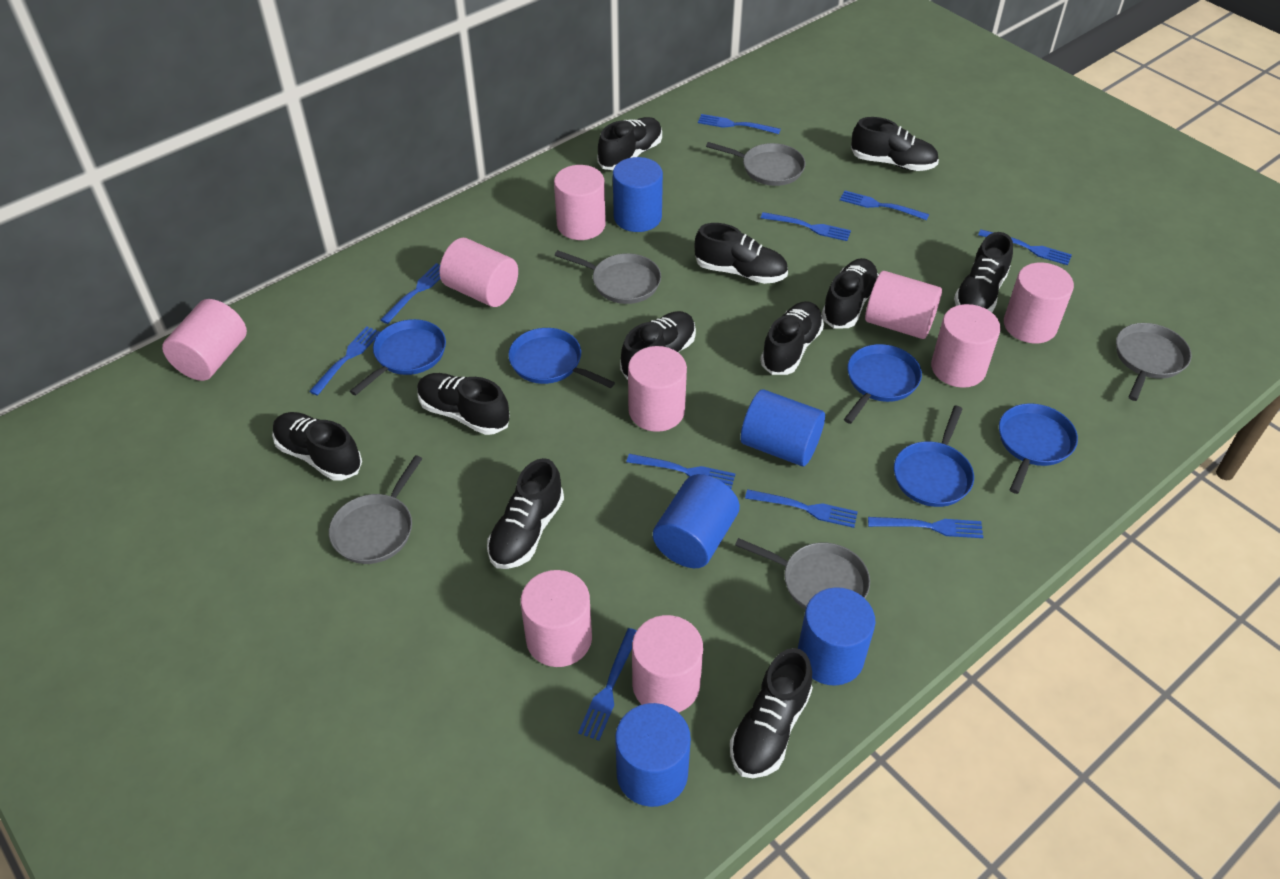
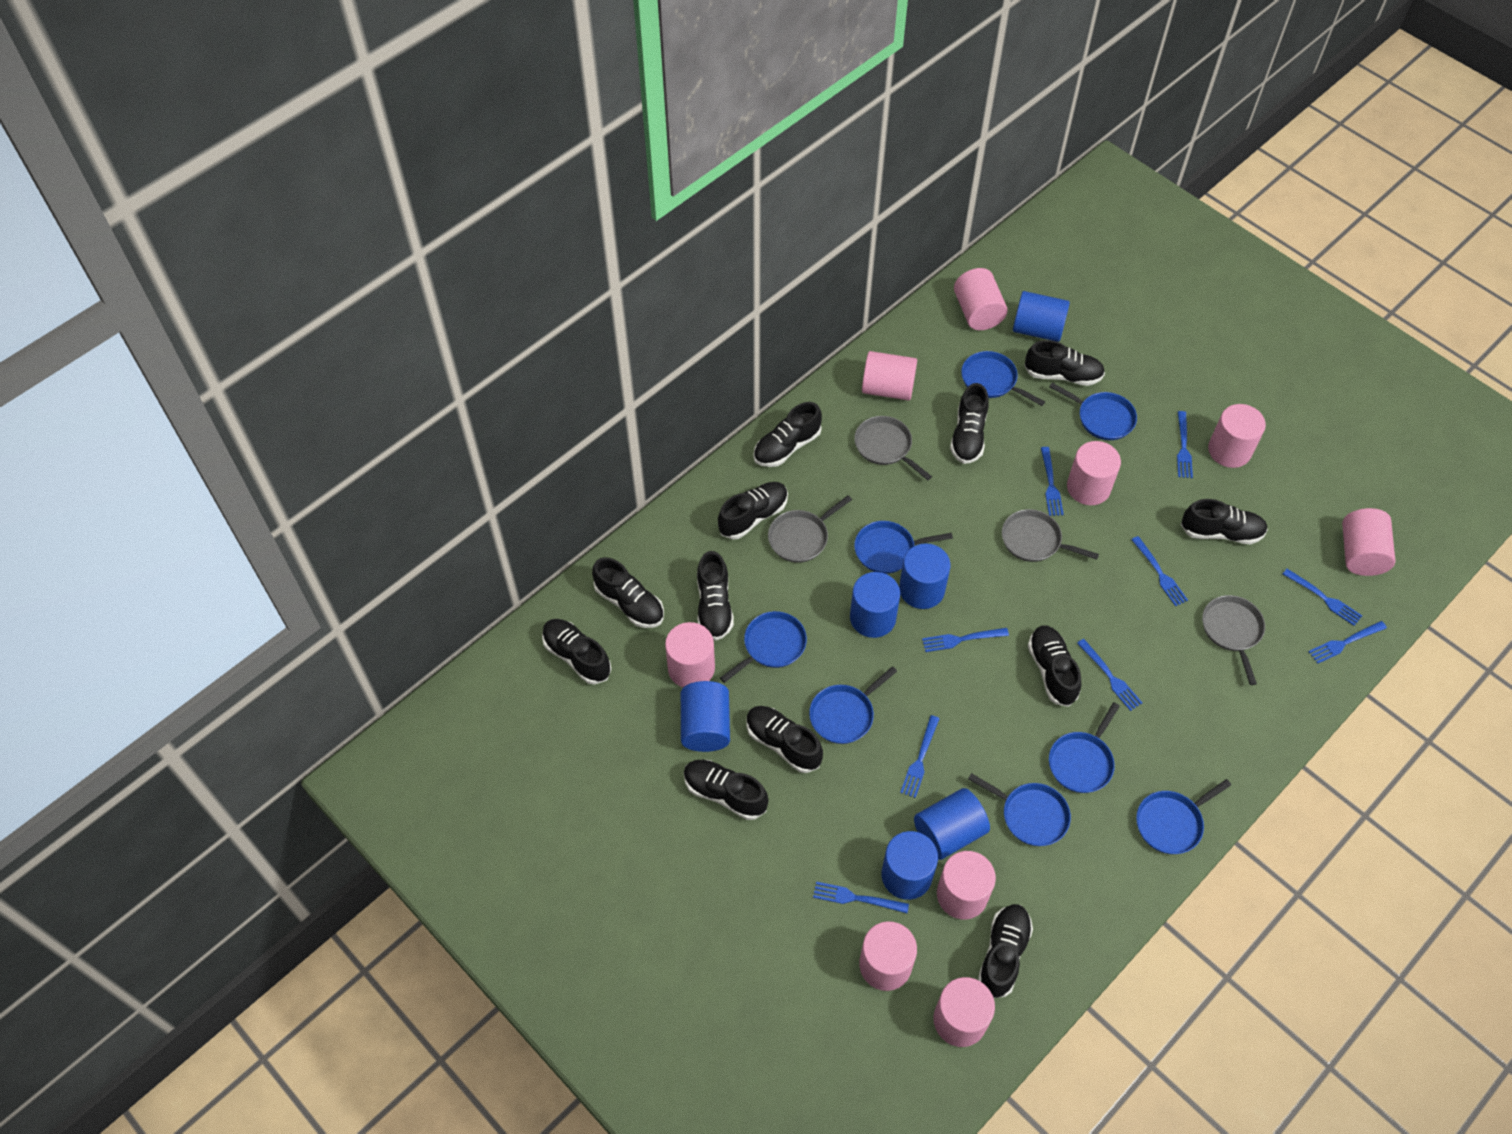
black shoe: [272,412,362,481] [417,373,510,435] [487,458,564,569] [597,117,662,170] [620,311,696,380] [695,223,788,284] [730,648,813,778] [760,301,824,375] [821,258,879,329] [851,117,939,171] [954,232,1013,312] = 11 -> [542,619,611,685] [592,557,664,628] [684,760,769,820] [697,551,734,641] [718,482,788,539] [746,706,823,773] [753,402,822,467] [950,383,989,464] [978,904,1033,998] [1024,340,1105,386] [1028,625,1081,707] [1181,499,1268,544] = 12
blue cylinder: [613,157,663,232] [615,703,691,807] [653,474,740,568] [740,389,825,466] [798,587,875,686] = 5 -> [681,681,730,752] [850,572,900,638] [882,831,938,900] [899,543,951,609] [914,788,990,860] [1013,291,1070,342] = 6
blue fork: [309,326,380,396] [380,263,440,324] [578,628,637,741] [626,454,735,489] [698,114,781,134] [745,489,858,528] [761,212,851,241] [840,190,929,220] [868,517,983,538] [978,229,1072,265] = 10 -> [813,882,909,913] [900,715,940,798] [922,628,1009,652] [1041,447,1064,516] [1077,639,1142,711] [1131,536,1188,606] [1177,411,1193,478] [1283,569,1362,626] [1308,621,1387,664] = 9
blue pan: [350,319,446,395] [508,328,615,388] [844,344,922,424] [894,406,974,507] [999,403,1078,494] = 5 -> [720,611,807,683] [809,666,897,744] [854,521,953,574] [961,351,1045,406] [968,773,1071,846] [1049,383,1137,440] [1049,702,1120,793] [1136,779,1231,854] = 8
grey pan: [329,455,422,564] [555,250,661,304] [706,142,805,186] [735,538,870,610] [1116,323,1191,401] = 5 -> [768,495,852,563] [854,416,932,480] [1002,509,1099,562] [1202,595,1265,685] = 4

